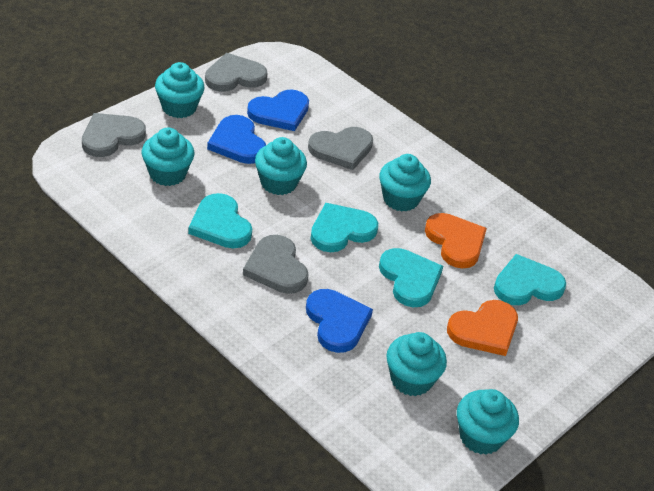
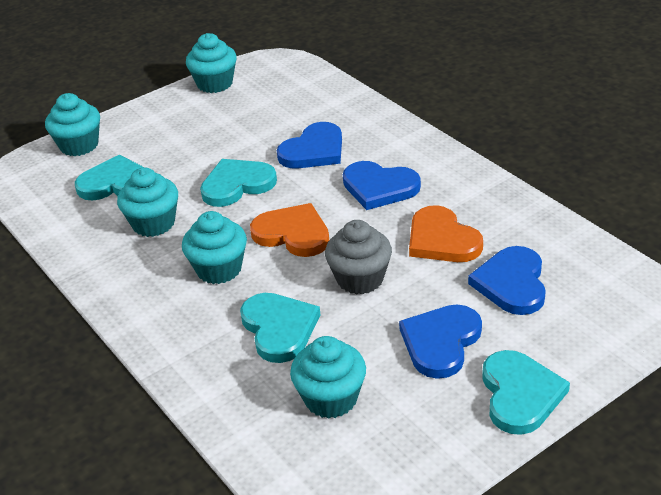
blue heart: [207,115,266,164] [247,89,309,131] [306,289,373,353] = 3 -> [277,122,342,169] [343,161,421,210] [399,304,482,379] [468,246,546,315] = 4
grey cupcake: none = 0 -> [325,220,392,295] = 1
grey heart: [82,113,146,157] [205,53,267,92] [243,235,309,294] [308,127,373,170] = 4 -> none = 0
turquoise cupcake: [142,127,194,186] [155,62,205,118] [255,137,307,195] [379,154,431,212] [387,332,447,396] [457,389,519,455] = 6 -> [45,93,100,156] [117,167,178,237] [182,211,247,284] [186,33,237,93] [290,336,366,419] = 5

